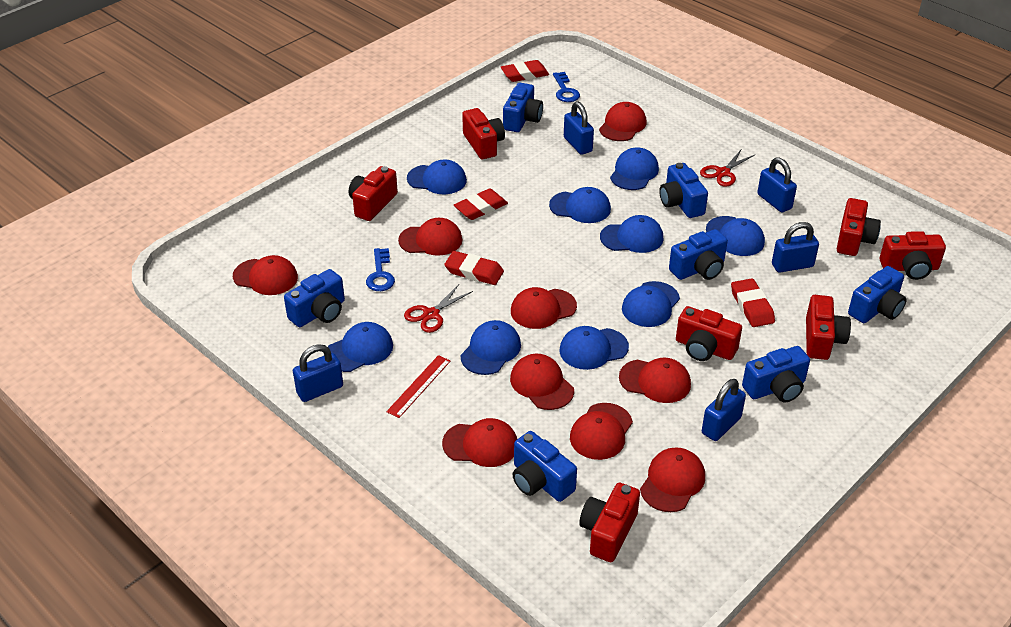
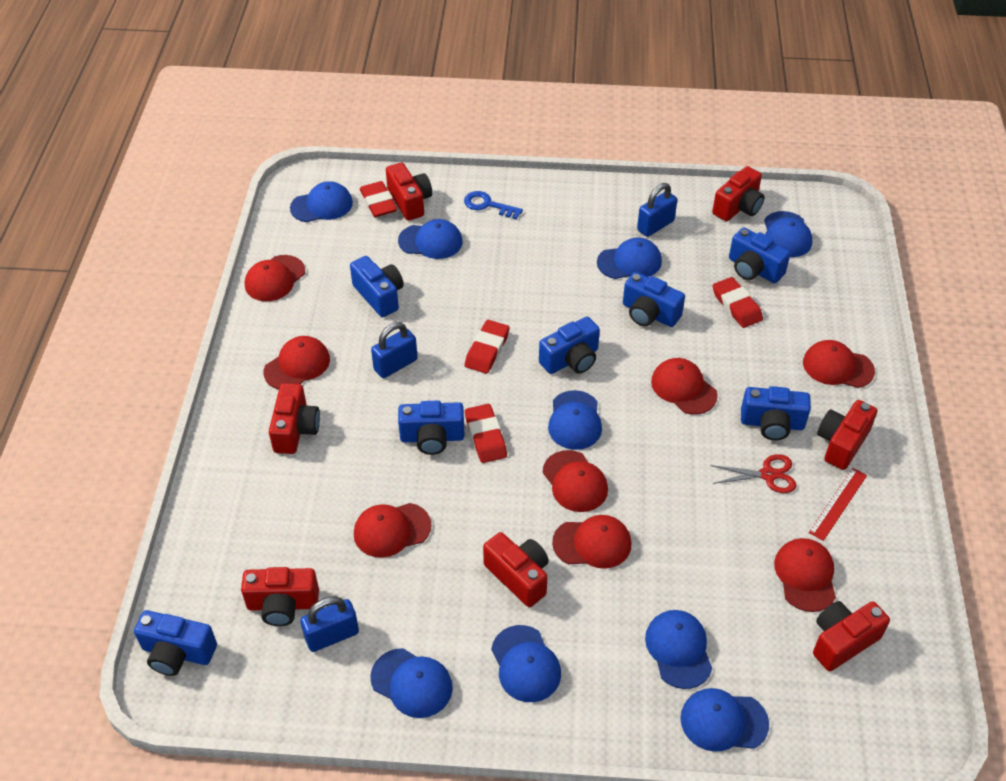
blue key: [366,248,395,291] [553,72,580,102] = 2 -> [464,191,523,219] = 1
blue padlock: [293,344,343,402] [564,102,594,155] [702,379,746,441] [757,157,797,213] [772,222,819,272] = 5 -> [300,596,359,652] [371,322,418,378] [637,183,677,237] = 3
red cap: [233,255,298,295] [398,218,463,256] [442,418,517,467] [510,354,574,410] [511,287,577,329] [570,403,633,460] [599,102,647,141] [619,358,691,403] [640,447,705,512] = 9 -> [245,255,305,301] [264,336,330,389] [354,503,431,558] [543,450,608,512] [552,515,631,569] [651,358,718,415] [774,538,836,612] [803,340,875,388] = 8
red scissors: [404,284,473,333] [700,150,755,187] = 2 -> [711,454,797,493] = 1

